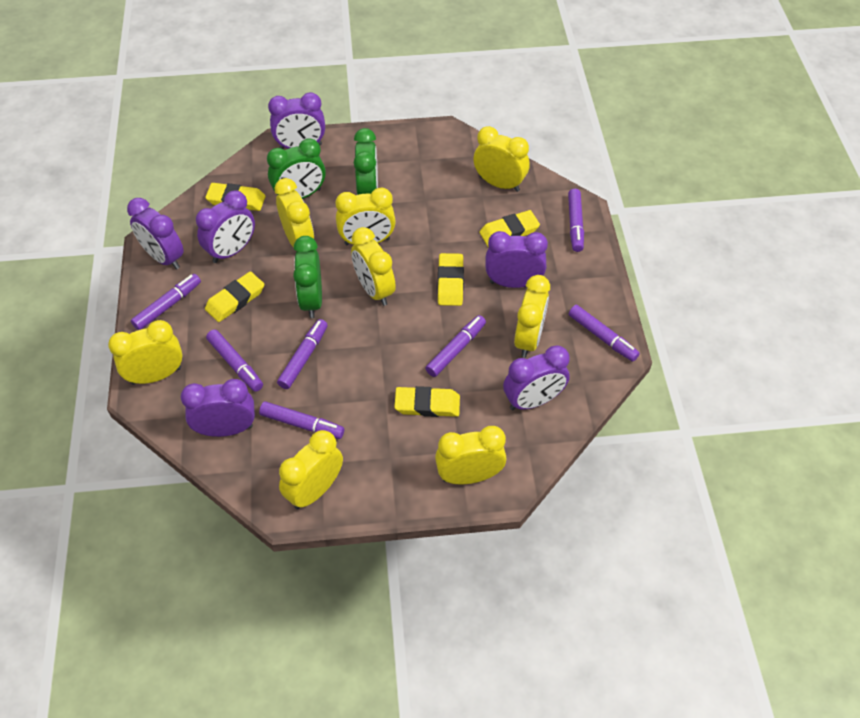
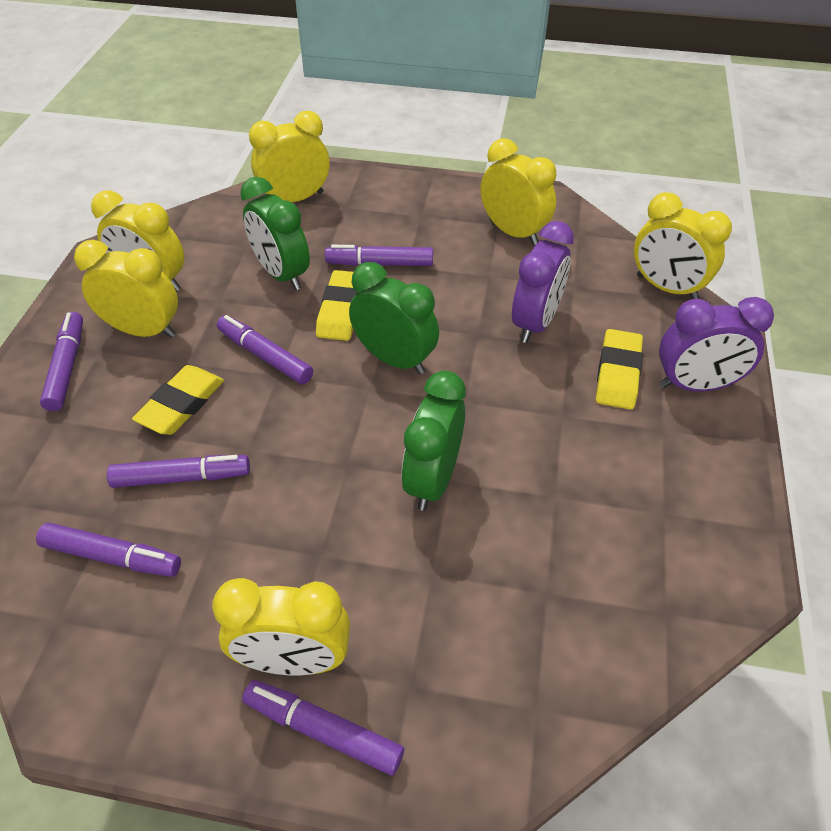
purple clock: [127,198,183,269] [181,379,255,437] [196,190,255,263] [268,92,325,149] [485,231,548,288] [503,345,570,410] = 6 -> [512,221,574,343] [659,297,774,392] = 2
purple marker: [131,274,201,330] [206,329,263,392] [259,402,344,439] [277,319,328,389] [425,315,486,377] [568,189,584,252] [569,305,640,362] = 7 -> [36,523,181,577] [40,312,83,411] [107,455,250,488] [217,315,313,385] [242,680,404,776] [325,245,433,266] = 6
yellow clock: [108,320,183,385] [275,178,314,248] [279,430,343,509] [336,188,396,245] [351,227,396,306] [435,426,506,485] [473,126,529,192] [514,275,550,358] = 8 -> [74,240,178,338] [91,190,184,292] [212,578,350,675] [249,111,330,202] [481,138,556,245] [634,192,732,299] = 6
yellow eraser: [205,183,266,211] [205,271,265,322] [394,386,460,417] [438,253,464,306] [479,210,540,247] = 5 -> [132,365,224,435] [316,270,359,341] [596,329,643,410] = 3

